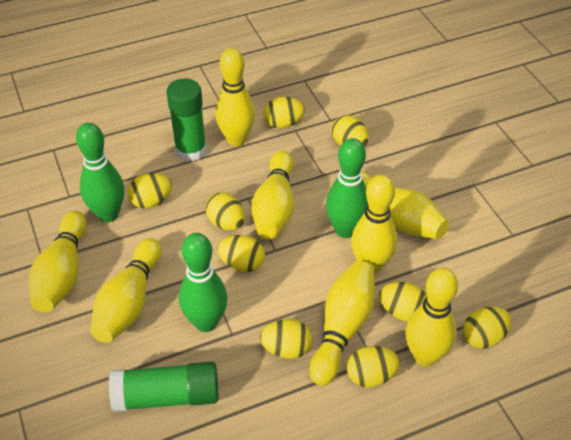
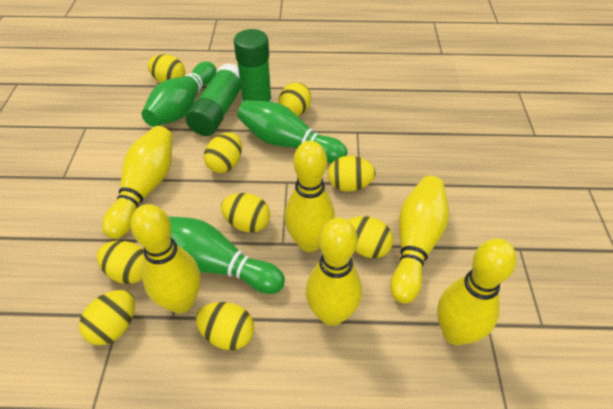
yellow bowling pin: [29,211,87,312] [90,238,162,343] [215,48,255,146] [251,151,294,239] [309,261,375,386] [351,175,397,274] [361,171,449,239] [405,268,458,367] = 8 -> [102,126,173,239] [131,204,201,313] [285,141,335,252] [306,218,362,326] [390,176,449,304] [437,239,516,346] = 6

